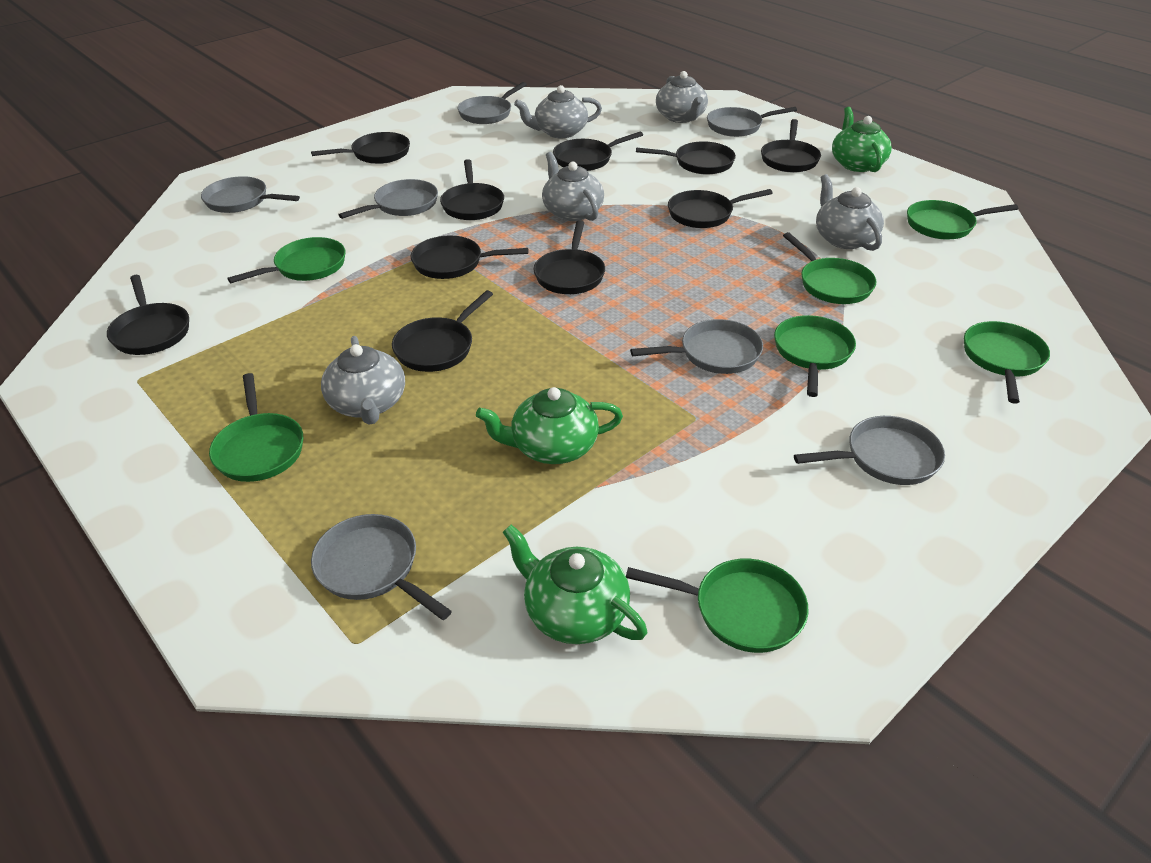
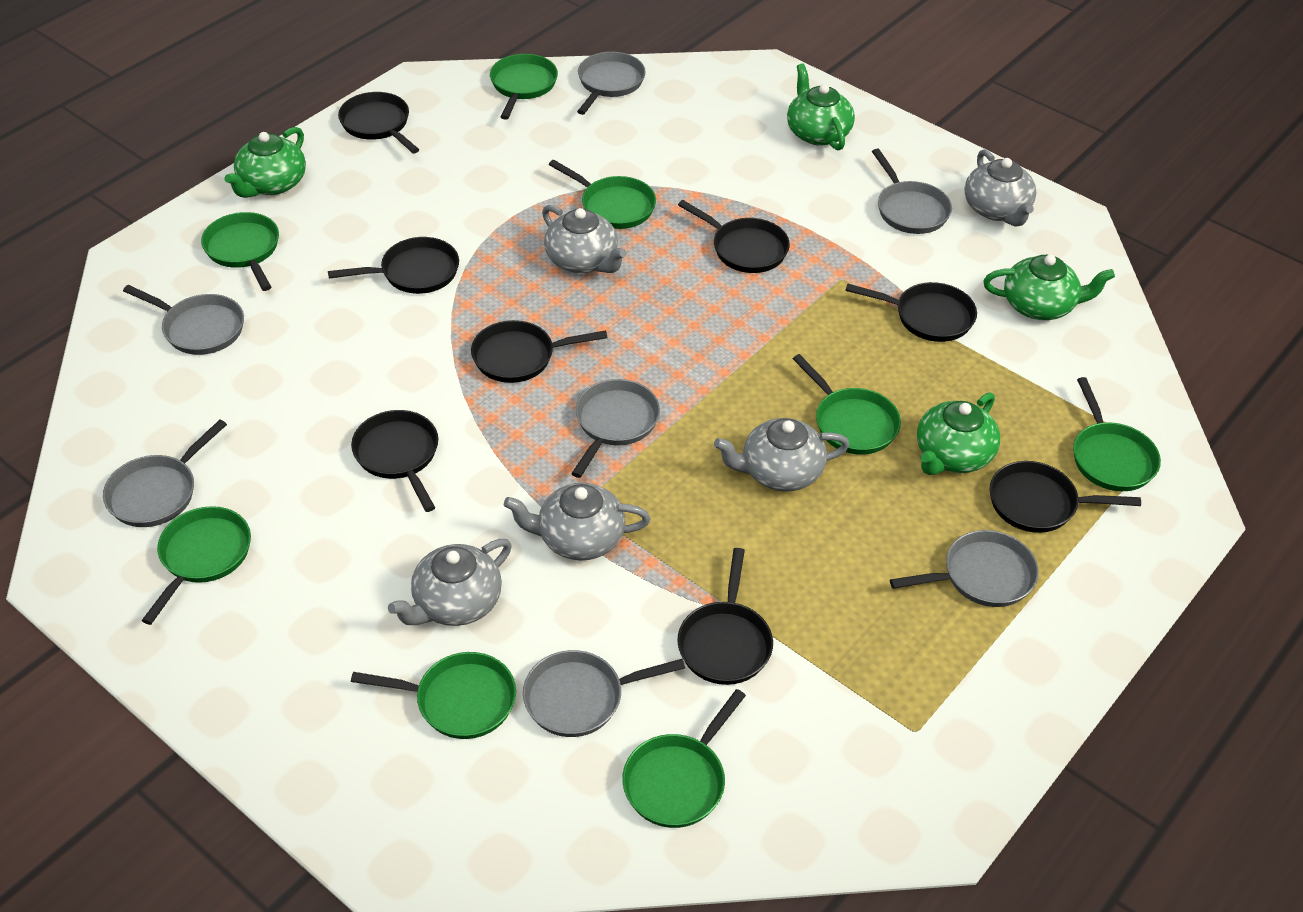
black pan: [107,275,189,355] [311,132,410,164] [392,290,493,372] [411,235,528,279] [440,159,504,220] [534,220,605,294] [553,131,643,171] [636,141,736,175] [668,189,773,228] [761,119,821,173] = 10 -> [328,237,459,294] [338,92,419,154] [351,410,438,512] [471,320,608,383] [677,548,773,685] [678,200,790,273] [845,282,977,342] [989,461,1141,533] = 8
green pan: [209,373,303,482] [227,237,346,283] [626,558,809,653] [774,315,856,397] [783,232,877,304] [907,200,1018,240] [964,321,1050,404] = 7 -> [141,506,251,625] [201,212,279,291] [351,652,516,739] [490,54,558,120] [549,160,656,229] [622,689,746,828] [793,354,901,455] [1073,377,1161,491] = 8
green teapot: [476,387,623,464] [503,524,647,644] [832,107,892,172] = 3 -> [224,127,306,198] [787,63,855,150] [917,392,1000,475] [983,255,1115,320] = 4

